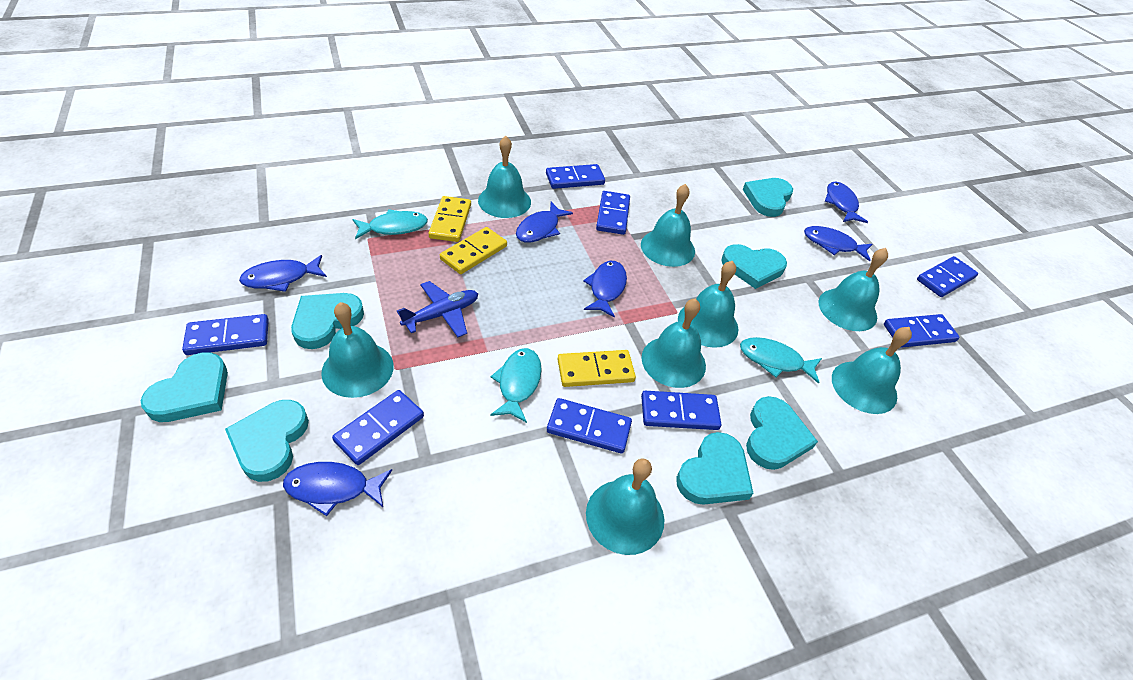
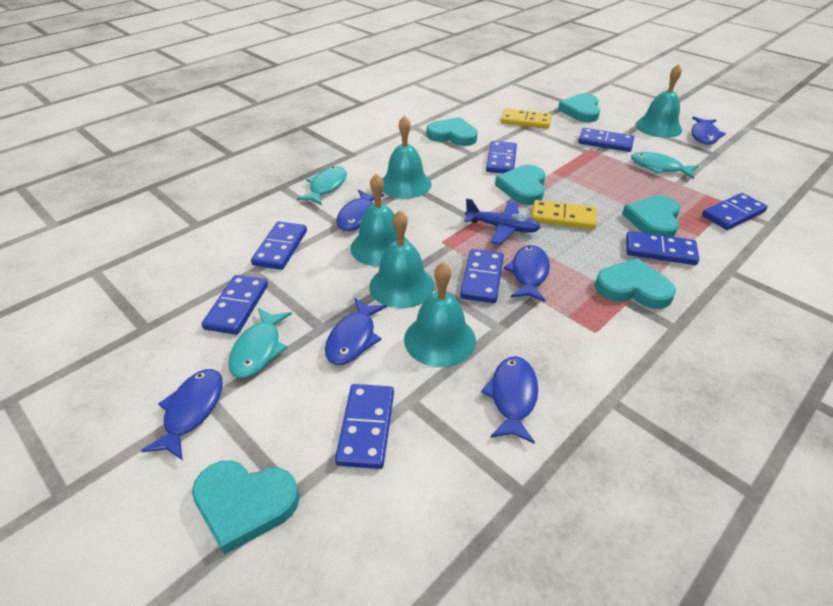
turquoise bell: [321,302,394,398] [478,136,531,218] [586,458,664,555] [641,184,695,267] [642,298,706,388] [678,261,739,348] [818,248,888,331] [832,327,912,414] = 8 -> [351,174,409,267] [369,210,434,308] [383,115,431,199] [404,262,476,367] [636,64,682,138] = 5
turquoise heart: [141,352,228,422] [225,400,309,482] [291,293,364,349] [677,432,753,505] [721,244,787,289] [743,178,793,217] [746,396,818,470] = 7 -> [192,460,300,555] [426,117,478,146] [495,165,546,205] [558,94,600,122] [595,258,676,309] [622,195,680,237] = 6
yellow domino: [429,196,471,242] [440,227,507,274] [558,350,636,387] = 3 -> [501,108,552,129] [532,200,596,230] = 2

